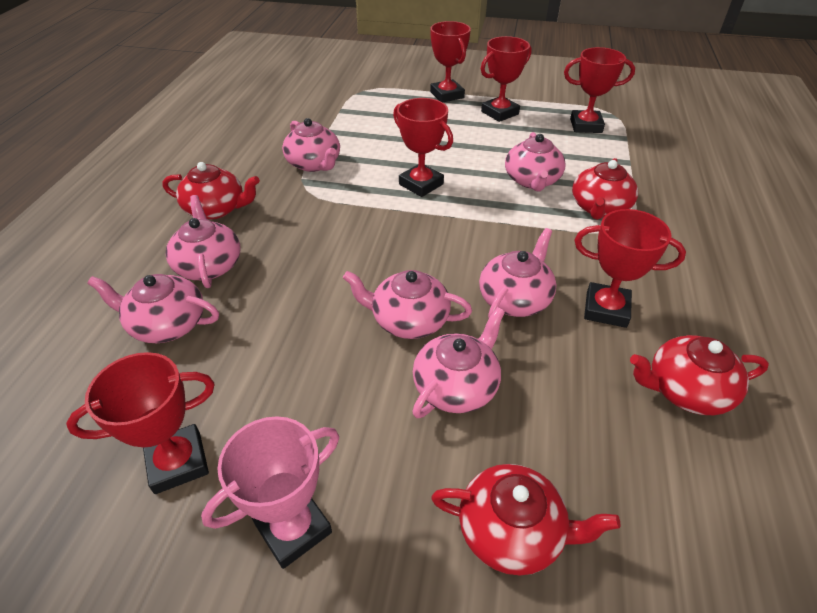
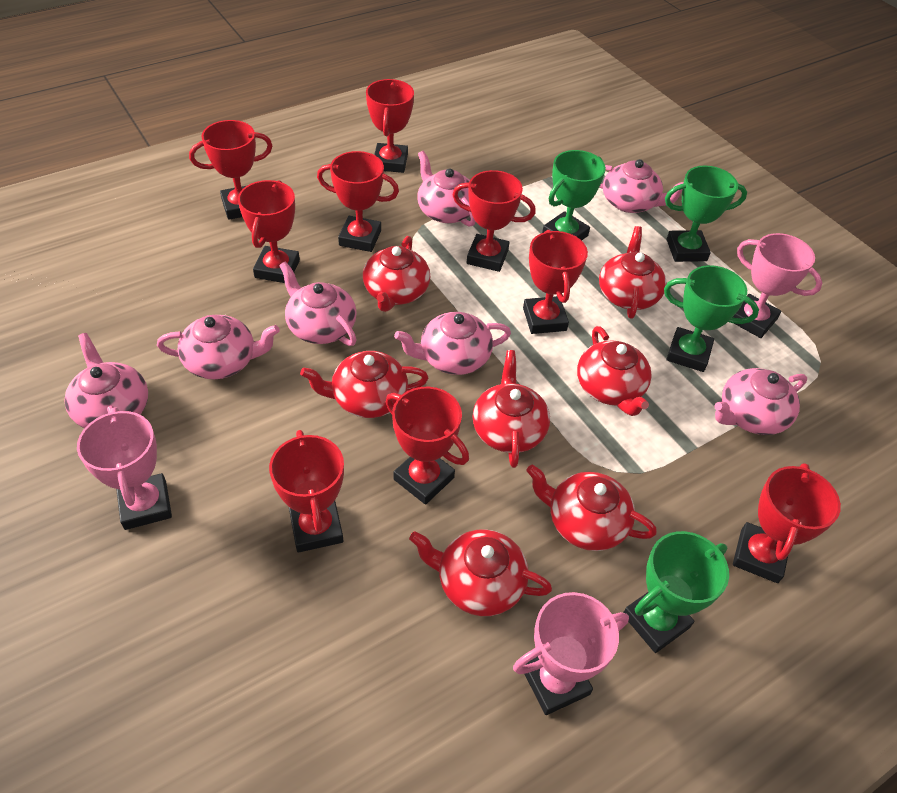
green trophy: none = 0 -> [542,150,606,241] [623,531,729,653] [664,265,759,372] [665,165,747,262] = 4
pink trophy: [201,416,339,569] = 1 -> [77,407,172,530] [513,592,629,715] [733,233,822,338] = 3
red teapot: [162,162,260,220] [431,464,620,575] [572,158,638,220] [630,335,769,415] = 4 -> [300,351,428,418] [363,236,430,312] [409,530,552,616] [472,350,550,468] [526,464,657,551] [577,326,652,416] [599,226,667,319] = 7
red trophy: [66,352,215,494] [393,98,453,197] [430,21,471,102] [481,36,532,122] [564,47,635,133] [574,209,686,328] = 6 -> [189,120,272,220] [238,180,300,283] [269,430,344,552] [317,151,399,252] [366,79,414,173] [386,387,469,505] [452,170,536,272] [523,230,588,334] [733,463,841,583] = 9

